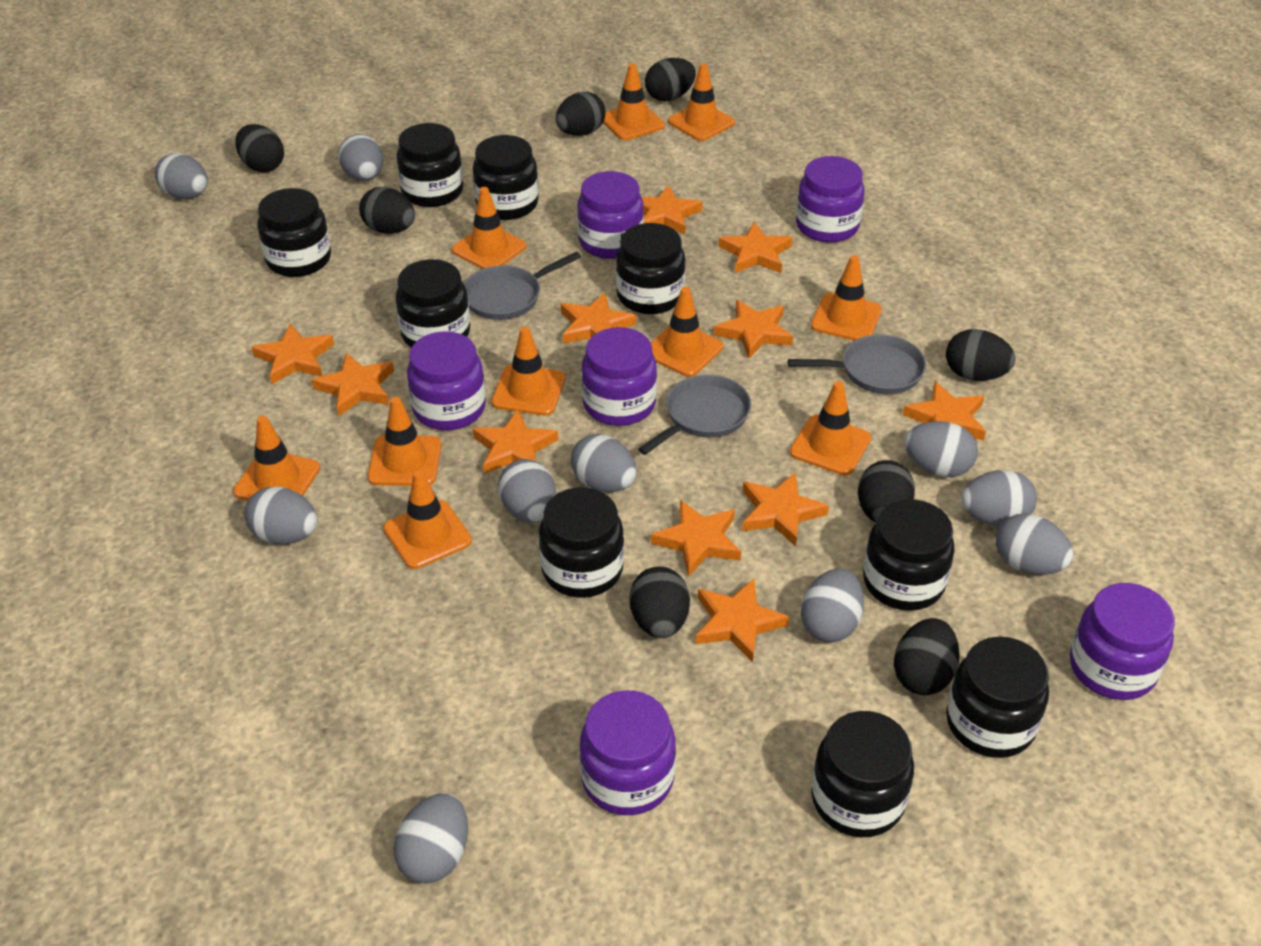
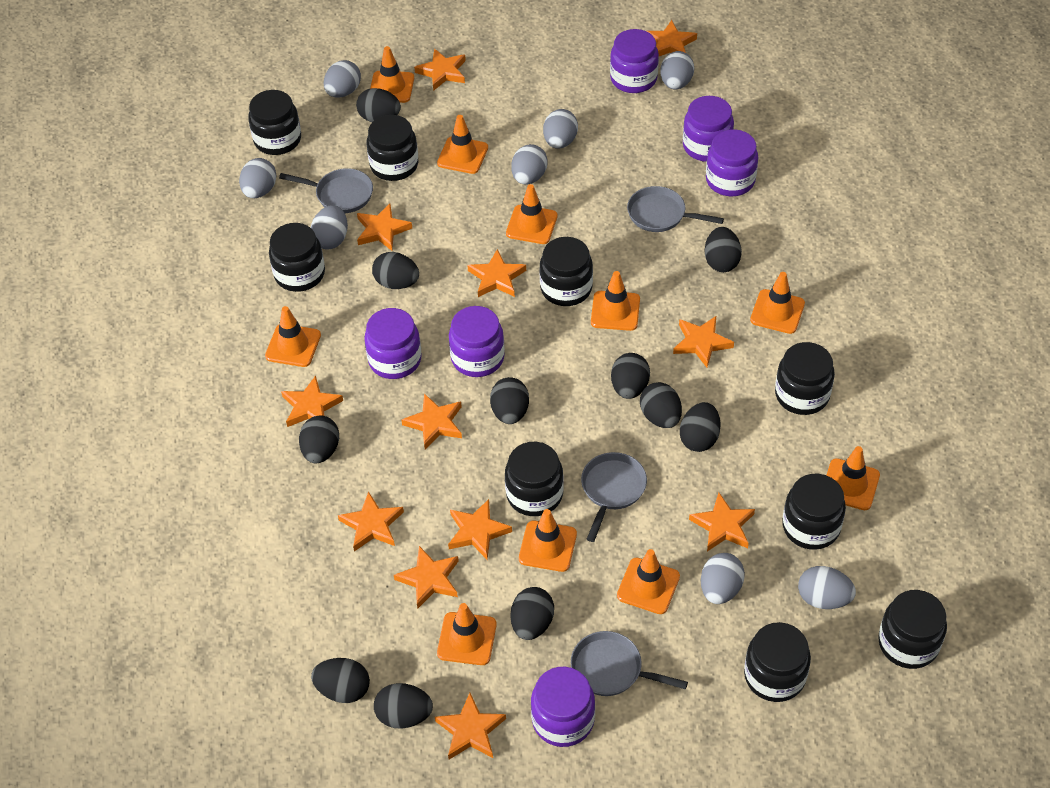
black egg: [235,124,284,172] [359,187,415,234] [556,92,605,136] [630,567,690,638] [645,58,696,101] [858,460,915,523] [894,618,960,695] [946,329,1015,381] = 8 -> [299,416,339,463] [311,658,370,703] [356,88,401,122] [372,252,419,289] [374,683,433,728] [490,377,529,424] [511,587,554,640] [611,353,650,399] [640,382,682,428] [680,402,721,452] [705,227,742,272] = 11
grey egg: [155,153,208,199] [244,487,317,544] [338,134,383,181] [393,793,468,883] [498,459,556,523] [571,434,637,492] [801,568,864,643] [904,421,978,477] [961,470,1037,527] [996,513,1073,575] = 10 -> [239,158,277,198] [311,205,348,249] [324,60,361,98] [511,144,548,185] [543,109,578,149] [660,51,694,89] [701,553,745,604] [798,566,856,609] = 8
grey pan: [464,252,581,320] [638,374,751,455] [788,335,926,394] = 3 -> [279,168,373,213] [571,631,688,696] [581,452,647,542] [627,186,724,232] = 4
orange star: [251,323,334,384] [312,353,394,416] [473,409,558,474] [561,293,636,344] [642,185,702,235] [651,500,741,577] [696,579,789,662] [714,300,793,358] [718,222,793,273] [742,472,829,547] [903,381,986,441] = 11 -> [281,376,343,427] [338,491,404,551] [357,204,412,251] [394,546,459,609] [401,394,462,449] [414,49,466,91] [435,693,506,759] [448,499,512,560] [467,249,526,297] [647,20,697,56] [673,316,734,368] [689,493,755,551] = 12

